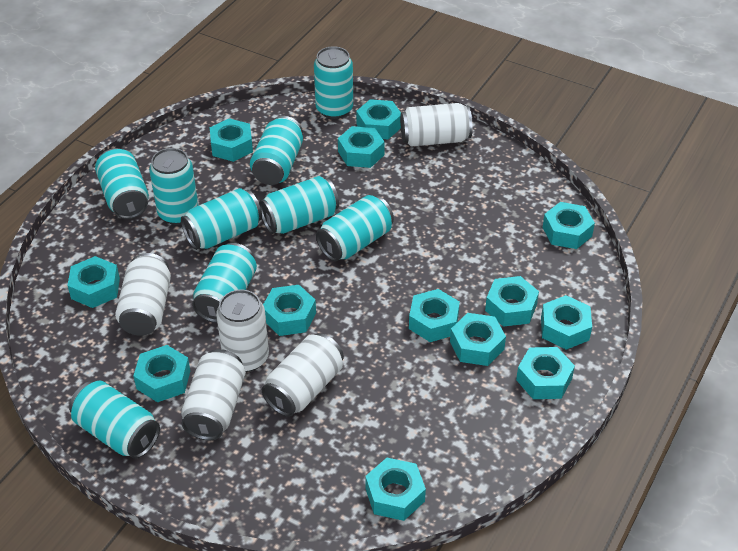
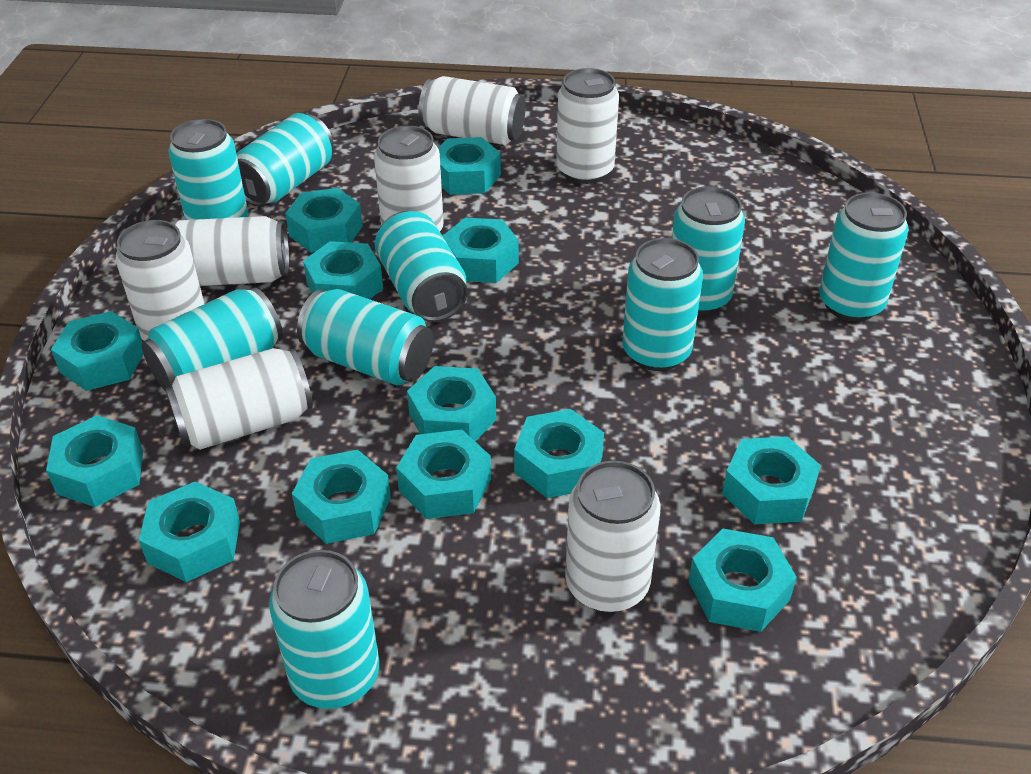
white can: [115,253,171,336] [181,349,246,440] [216,290,269,372] [262,333,344,417] [400,103,473,147] = 5 -> [115,220,204,341] [165,348,313,450] [175,216,289,286] [374,126,444,231] [419,76,526,145] [556,68,619,184] [565,461,661,613] = 7

